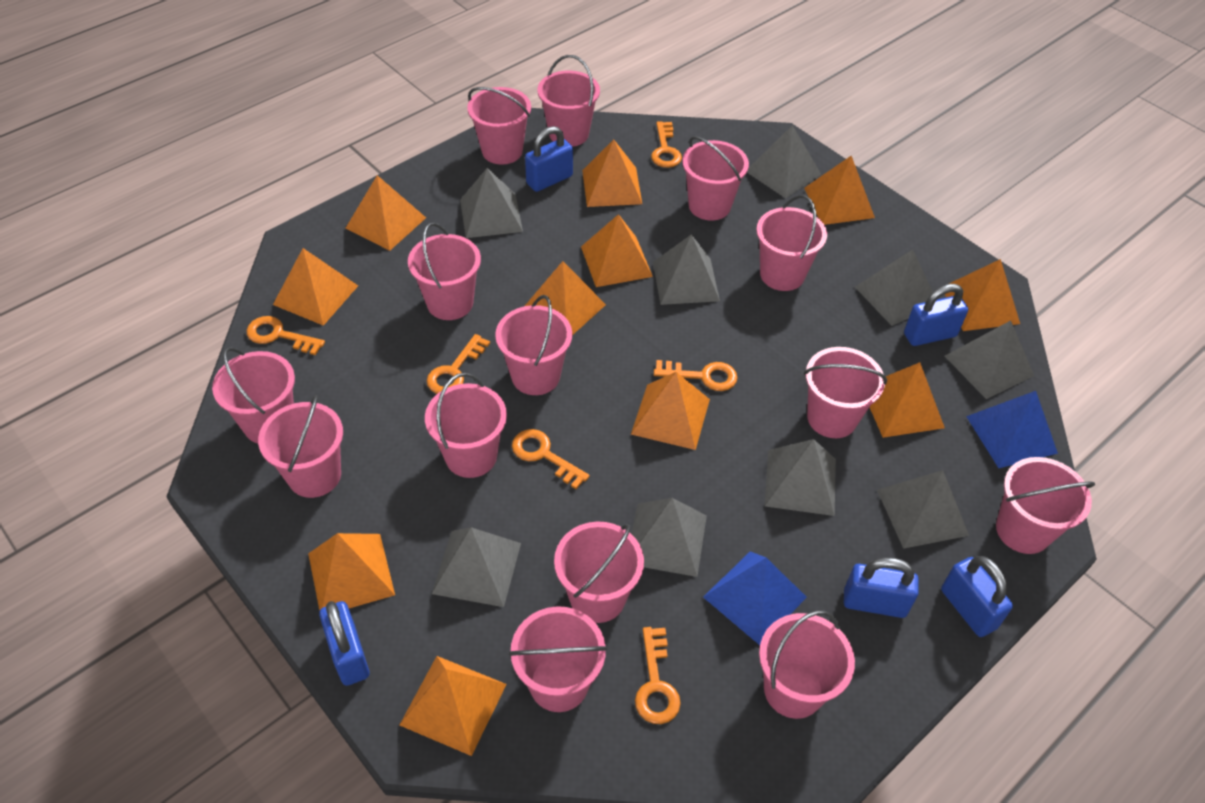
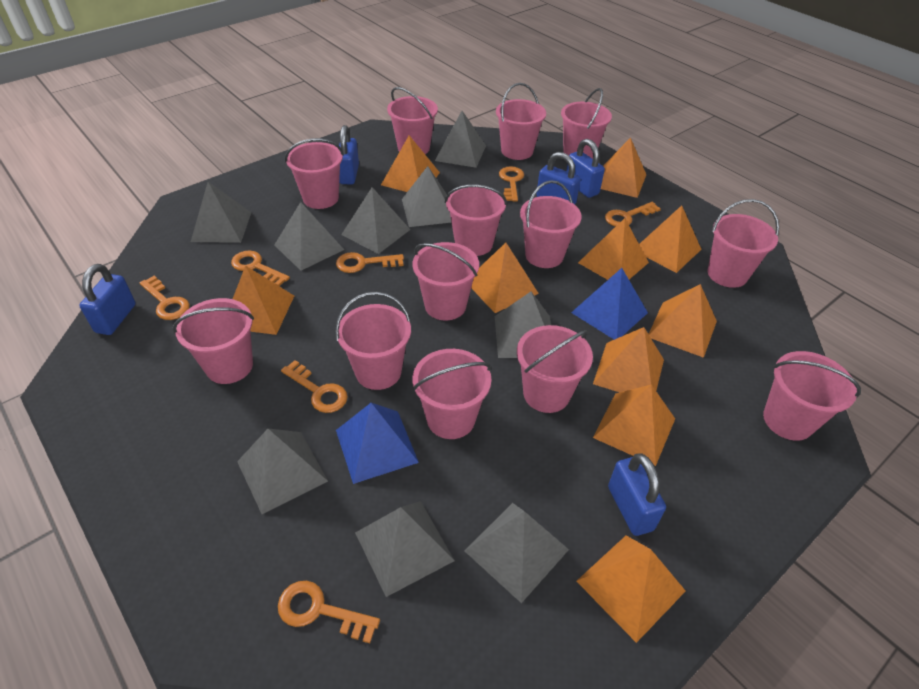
orange key: [246,316,325,355] [427,334,490,394] [512,429,590,489] [635,627,681,724] [651,121,682,168] [654,360,738,391] = 6 -> [139,276,190,320] [231,250,290,286] [278,581,380,643] [281,360,348,413] [336,252,404,273] [499,166,524,202] [605,202,661,227] = 7
orange pyramid: [273,248,358,326] [308,533,395,611] [346,175,426,251] [400,656,507,756] [525,261,606,335] [581,214,653,287] [582,139,642,207] [631,372,710,450] [804,156,875,225] [870,362,945,438] [945,259,1020,331] = 11 -> [233,265,294,335] [381,135,440,192] [471,243,539,313] [577,536,686,643] [578,218,649,280] [593,327,664,392] [593,385,675,466] [601,138,646,198] [639,205,702,273] [649,284,717,358] = 10
pink bucket: [212,347,295,443] [258,395,343,498] [408,223,481,320] [425,373,507,478] [467,87,531,165] [495,295,572,395] [509,606,608,712] [538,55,600,147] [554,521,644,623] [682,136,749,221] [756,195,827,291] [759,610,855,719] [804,347,887,438] [996,457,1095,554] = 14 -> [173,298,254,384] [285,138,344,209] [335,292,411,390] [387,87,438,154] [413,242,479,320] [413,349,491,439] [445,185,507,256] [496,83,546,160] [517,325,593,413] [520,180,582,268] [561,88,612,159] [707,199,779,288] [763,351,861,441] = 13

